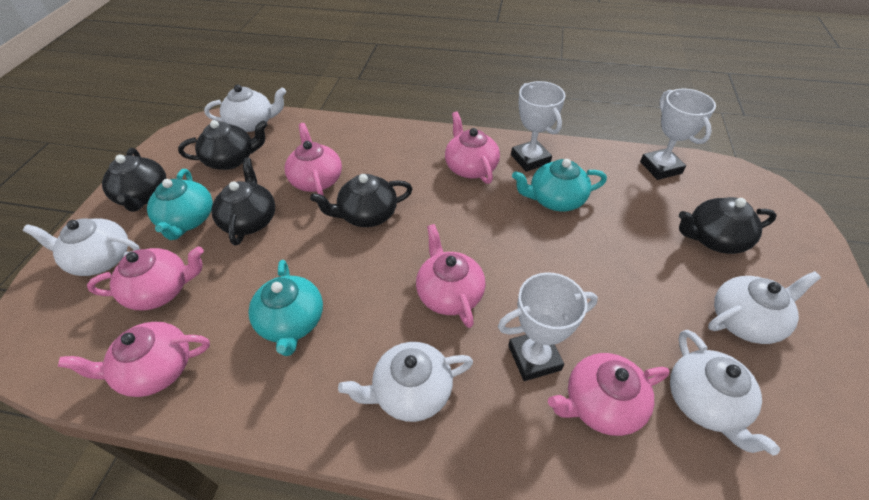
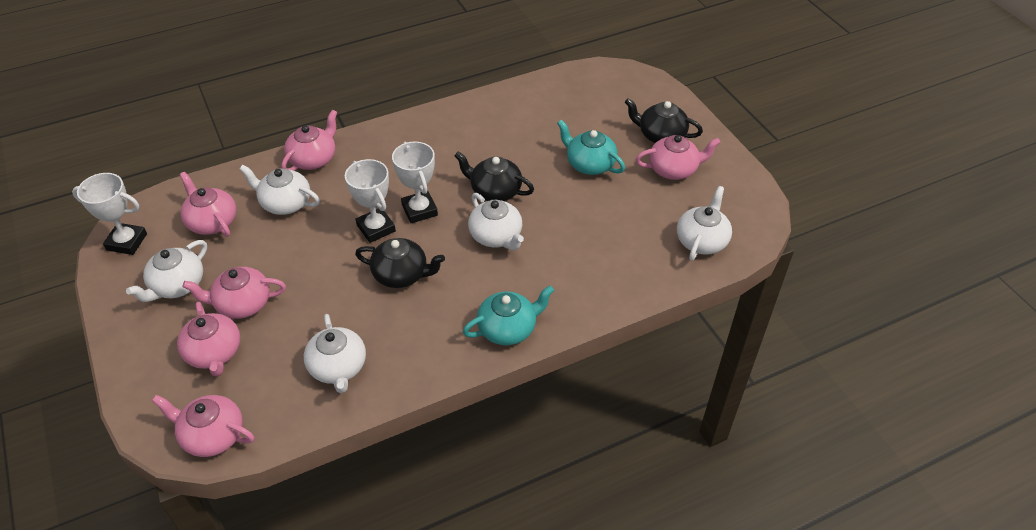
black teapot: [102,148,167,212] [178,120,268,170] [211,158,275,245] [310,174,413,227] [679,197,777,254] = 5 -> [355,238,445,288] [454,152,534,201] [625,98,703,143] = 3
turquoise teapot: [147,169,213,240] [248,260,323,356] [512,159,607,211] = 3 -> [463,286,554,345] [557,119,625,175] = 2

